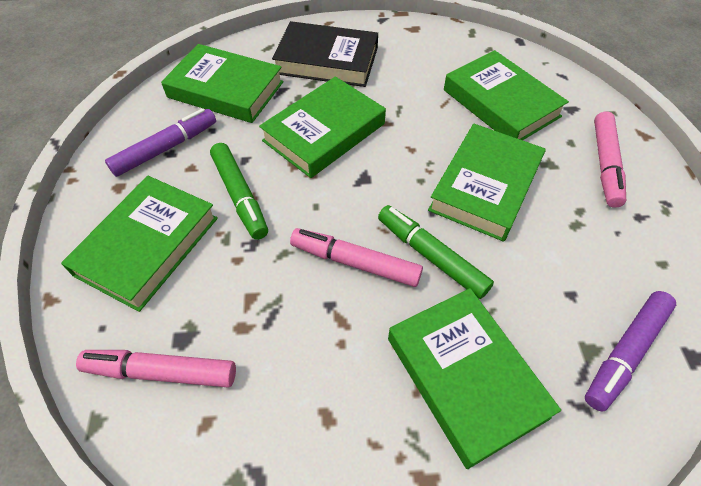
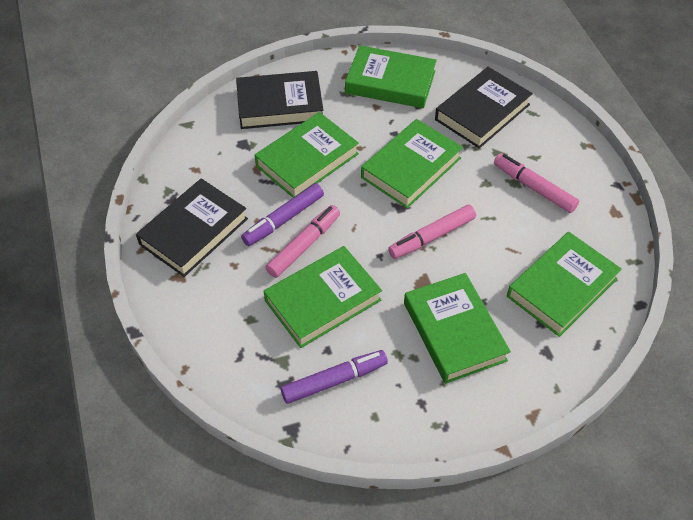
black book: [272,21,378,87] = 1 -> [136,178,248,277] [236,71,323,129] [435,67,533,148] = 3
green marker: [210,143,268,240] [378,205,494,299] = 2 -> none = 0

